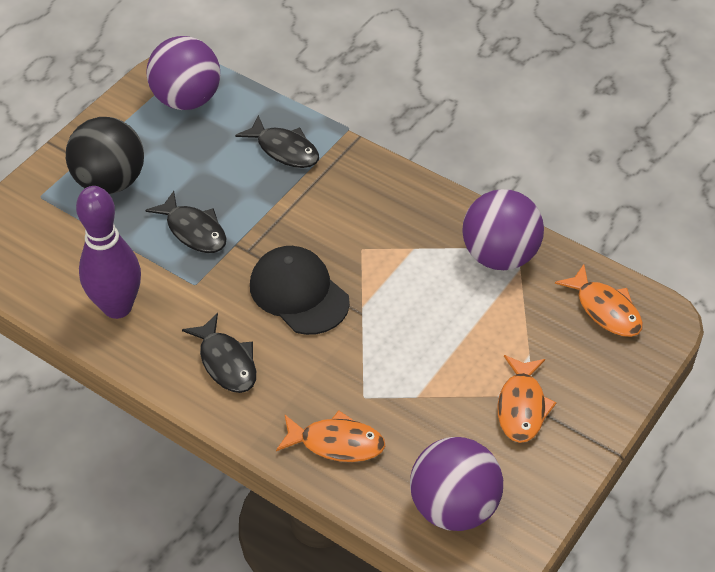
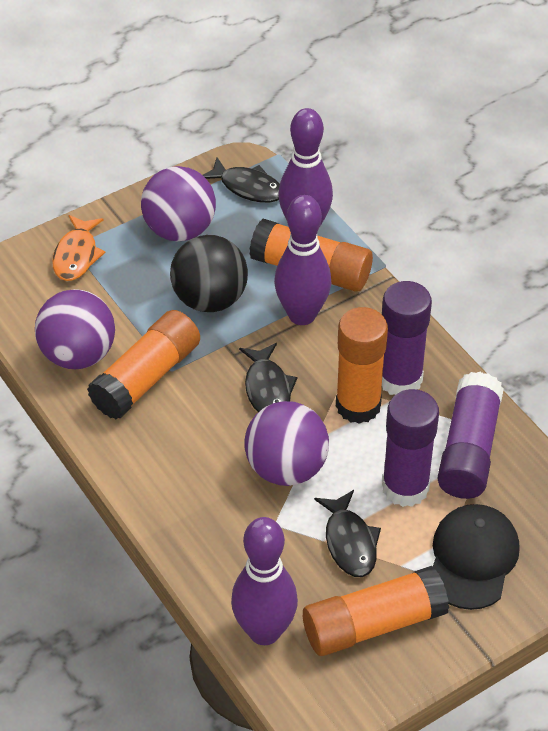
orange fish: [276,410,385,462] [497,355,556,443] [555,264,643,337] = 3 -> [52,215,105,281] = 1
orange glue stick: none = 0 -> [87,310,200,420] [249,219,373,292] [303,566,449,656] [336,307,388,424] = 4
purple bowling pin: [76,186,141,319] = 1 -> [231,517,298,645] [274,195,331,325] [278,108,333,230] = 3
purple glue stick: none = 0 -> [382,281,432,395] [382,389,439,507] [437,372,504,499] = 3

